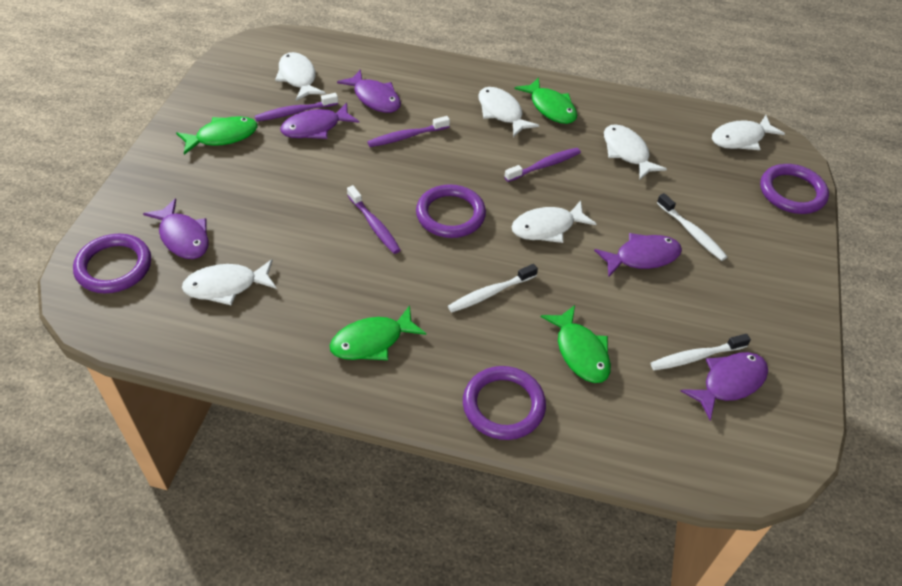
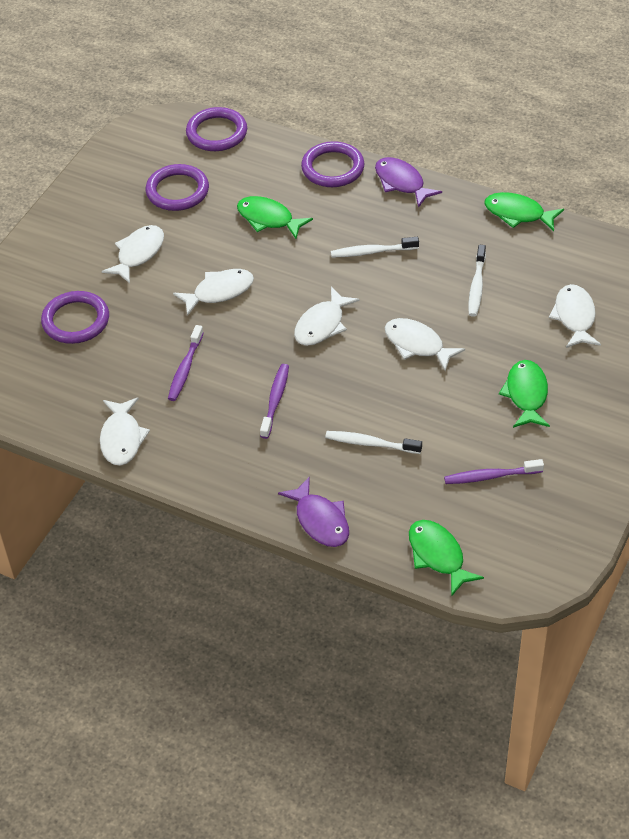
purple fish: [143,198,209,259] [280,102,359,139] [337,69,401,113] [594,233,682,277] [681,352,768,420] = 5 -> [278,476,349,547] [375,157,442,208] = 2
purple toothbrush: [255,93,338,121] [347,185,400,254] [367,116,450,147] [504,148,581,182] = 4 -> [168,325,204,401] [260,364,289,439] [444,459,544,484] = 3

